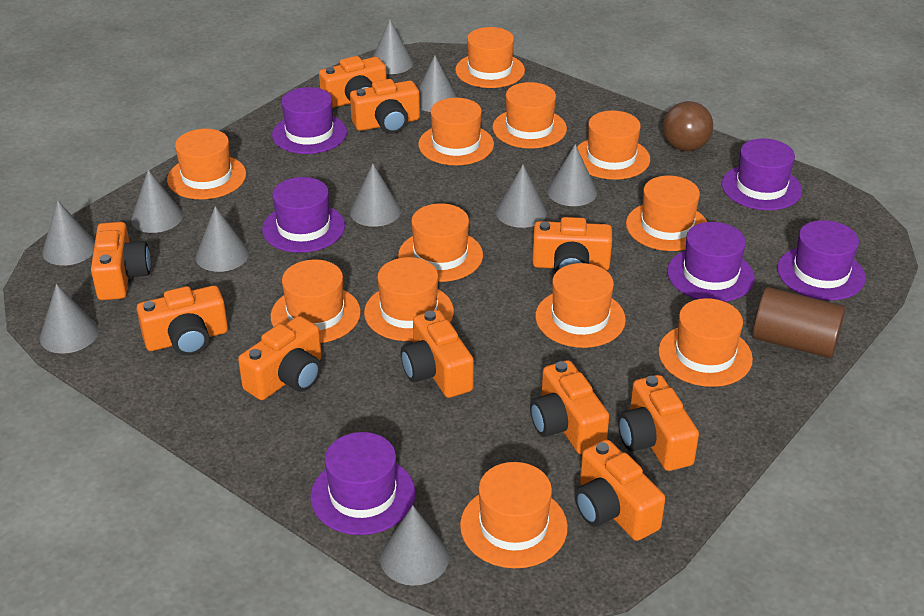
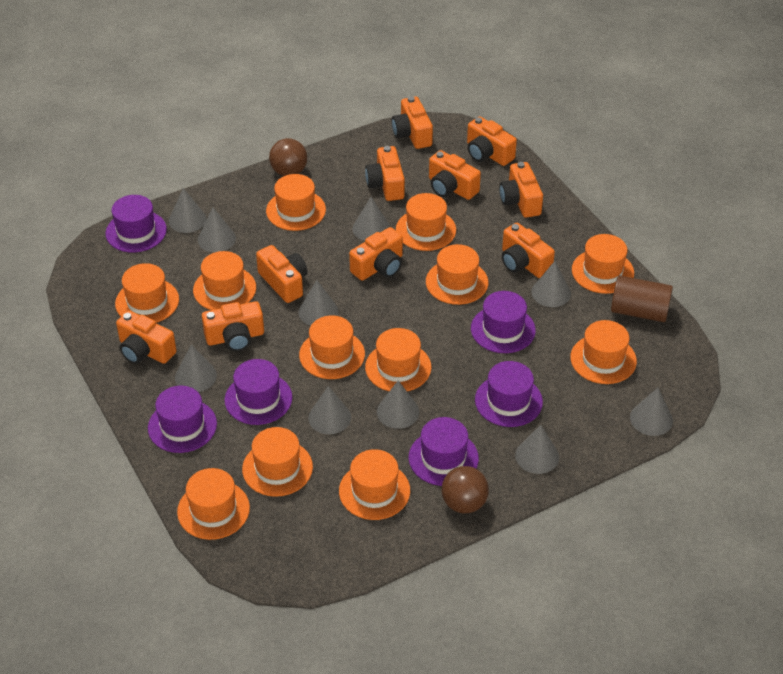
brown ball: [663,101,713,151] = 1 -> [269,138,307,176] [442,466,489,513] = 2

